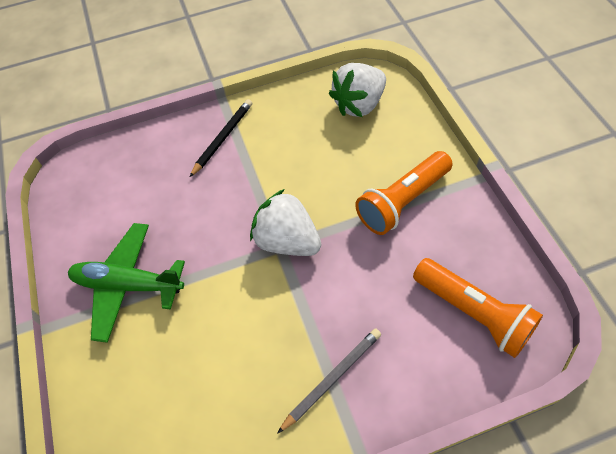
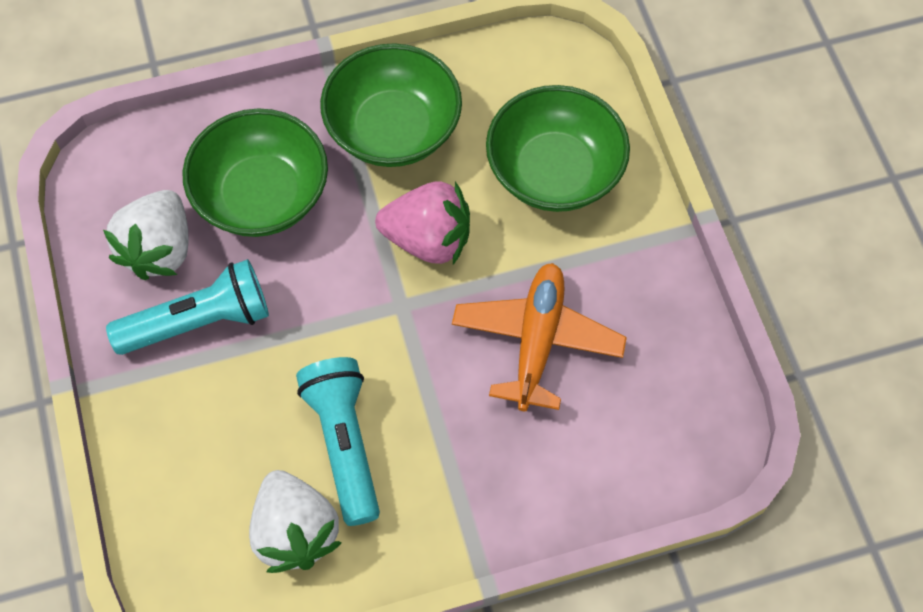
black pencil: [190,99,252,177] = 1 -> none = 0
green bowl: none = 0 -> [182,108,328,237] [320,43,462,167] [486,85,630,212] = 3
green plane: [68,223,185,343] = 1 -> none = 0
grey pencil: [277,328,381,434] = 1 -> none = 0
orange flashlight: [355,151,453,235] [413,258,543,358] = 2 -> none = 0
orange plane: none = 0 -> [452,263,627,411] = 1
pink strawberry: none = 0 -> [375,181,470,265] = 1
turquoise flashlight: none = 0 -> [106,259,269,355] [296,357,380,526] = 2

